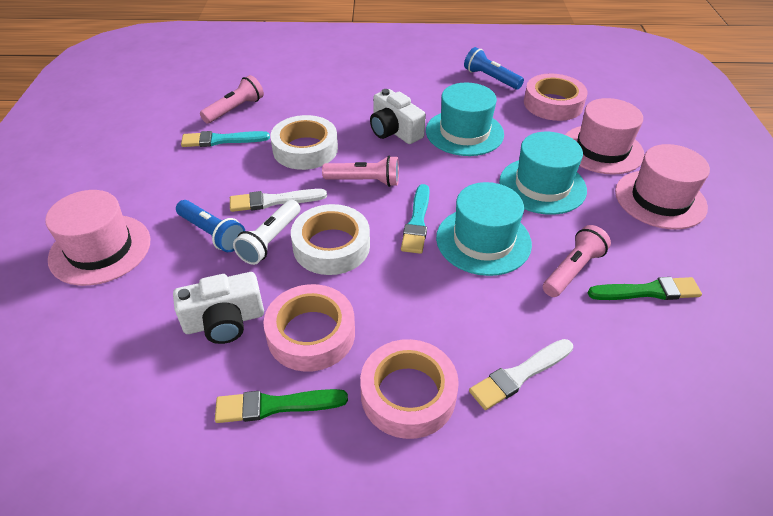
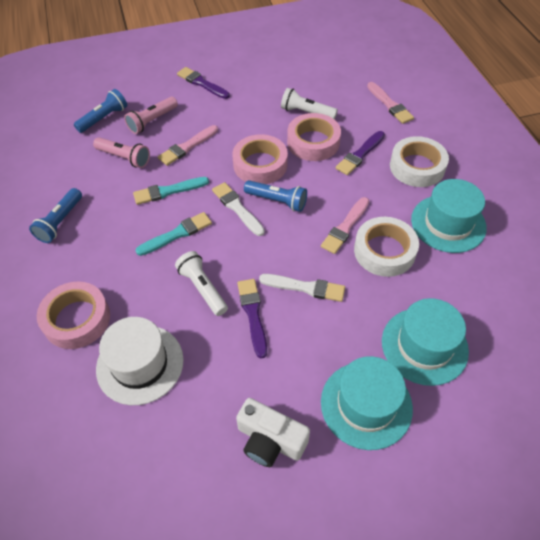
blue flashlight: [176,200,245,252] [464,47,524,89] = 2 -> [29,188,82,243] [74,89,127,133] [244,180,307,212] = 3
green brush: [215,389,348,423] [588,277,702,300] = 2 -> none = 0
pink brush: none = 0 -> [158,125,218,166] [321,197,369,254] [367,82,414,124] = 3
pink flashlight: [200,75,264,123] [322,155,399,187] [543,225,611,297] = 3 -> [93,137,150,168] [124,97,178,134] = 2
pink hat: [45,190,151,286] [565,98,644,175] [615,144,710,229] = 3 -> none = 0
purple brush: none = 0 -> [177,67,230,99] [237,279,267,358] [336,131,385,175] = 3
white camera: [173,272,264,344] [370,89,426,144] = 2 -> [236,398,310,467] = 1
white flashlight: [233,200,300,265] = 1 -> [175,251,228,316] [281,88,338,120] = 2
white hat: none = 0 -> [96,317,184,405] = 1

